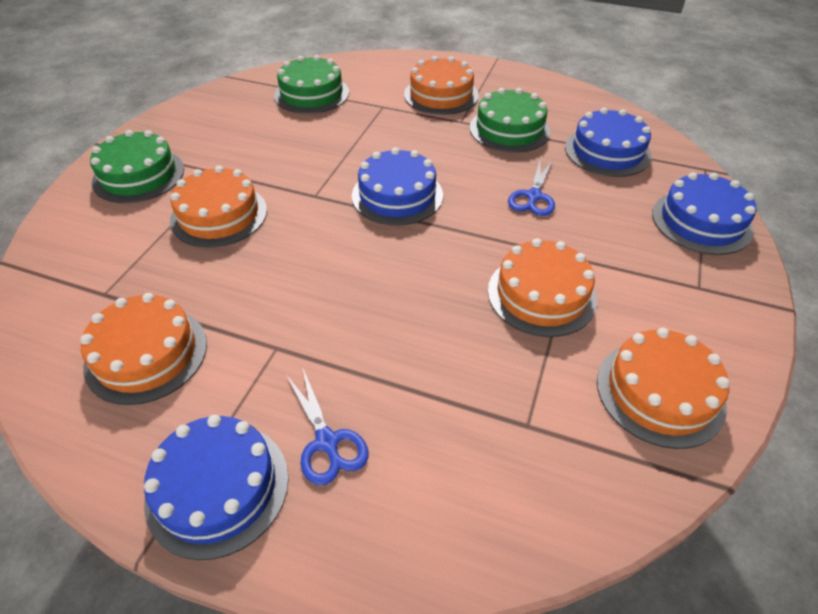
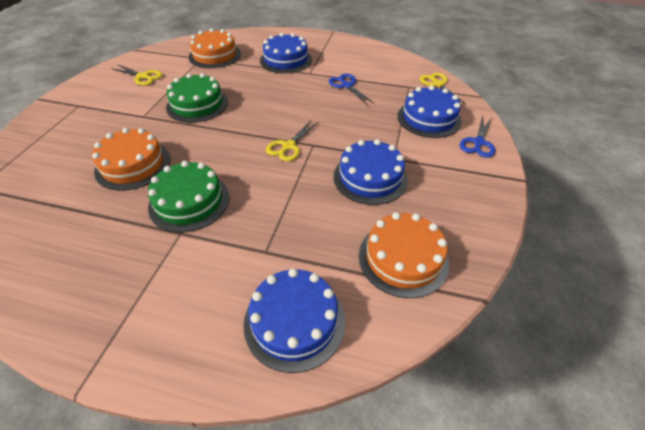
green cake: [90,130,184,203] [274,55,349,114] [470,88,551,153] = 3 -> [148,161,230,233] [166,73,228,123] = 2
orange cake: [80,293,207,405] [170,165,267,247] [404,56,479,115] [488,238,597,337] [597,328,730,449] = 5 -> [92,128,171,191] [189,28,241,68] [359,212,449,298] = 3
yellow scissors: none = 0 -> [111,64,163,86] [266,120,319,162] [420,73,466,104] = 3

